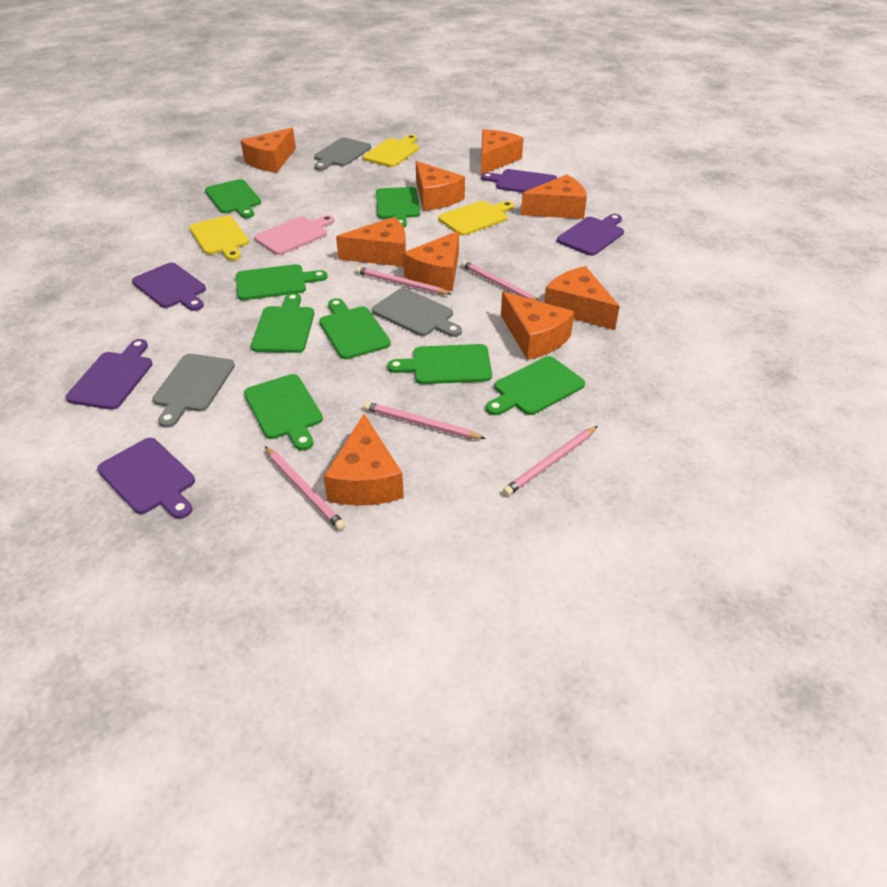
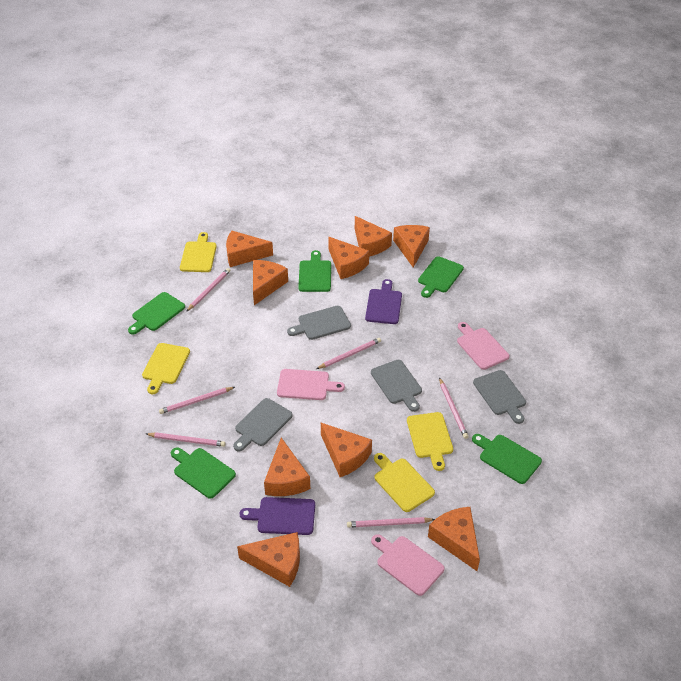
green cutting board: [205,179,261,218] [236,264,328,300] [244,374,323,451] [251,293,314,353] [319,298,391,359] [376,187,420,228] [387,344,492,384] [486,356,585,415] = 8 -> [128,292,185,334] [171,447,236,499] [298,250,331,292] [418,256,464,298] [472,434,542,484] = 5
grey cutting board: [152,354,235,428] [314,138,371,171] [372,288,462,337] = 3 -> [233,398,293,451] [287,306,351,340] [371,360,422,412] [473,370,526,424] = 4
pink cutting board: [255,215,335,255] = 1 -> [277,369,345,400] [371,534,445,596] [457,322,509,370] = 3
pink pencil: [265,446,346,530] [356,266,451,295] [364,402,486,439] [461,260,541,302] [503,426,598,496] = 5 -> [146,432,226,447] [159,387,235,414] [186,268,230,312] [317,338,381,369] [347,517,435,528] [439,378,469,439] = 6
purple cutting board: [65,339,152,410] [97,438,195,519] [132,262,206,311] [481,169,557,193] [557,214,624,256] = 5 -> [240,497,315,535] [365,279,402,324] = 2
yellow cutting board: [189,216,249,261] [363,135,419,167] [438,201,514,236] = 3 -> [142,343,190,394] [180,232,217,272] [374,453,435,512] [407,412,453,471] = 4

